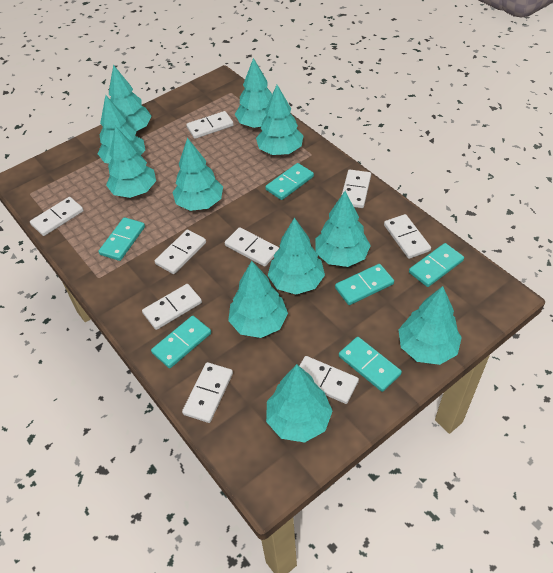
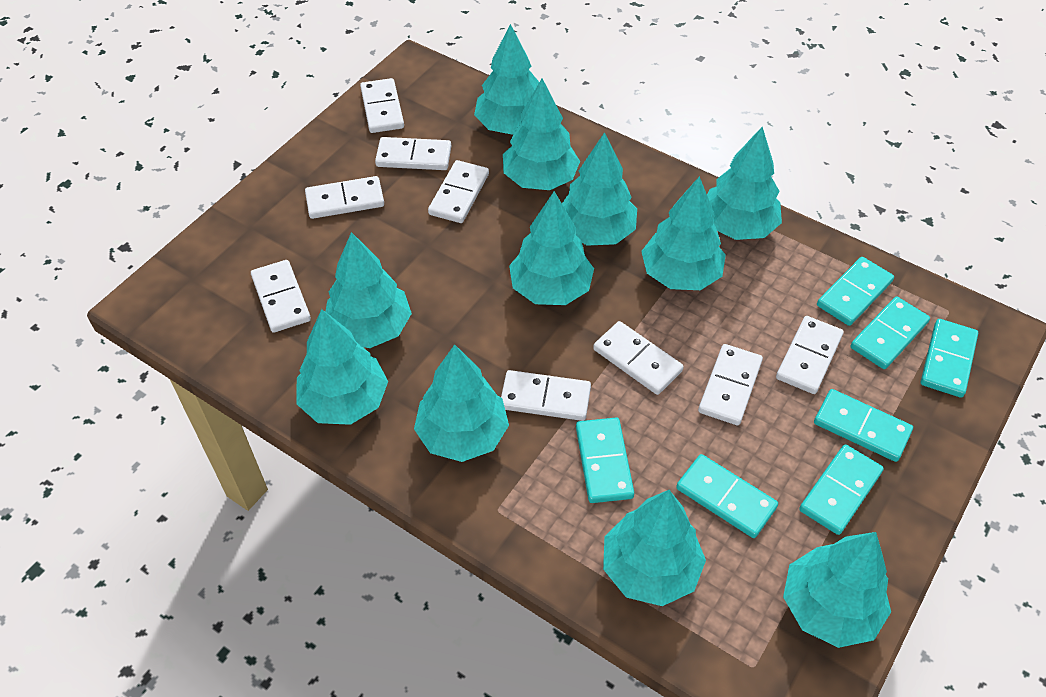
turquoise domino: [98,217,145,261] [151,316,211,368] [265,163,314,200] [335,264,394,305] [339,337,402,392] [409,243,464,287] = 6 -> [576,418,634,503] [676,454,778,538] [799,444,884,535] [814,389,913,462] [817,257,894,326] [850,296,930,369] [921,319,978,398] = 7

